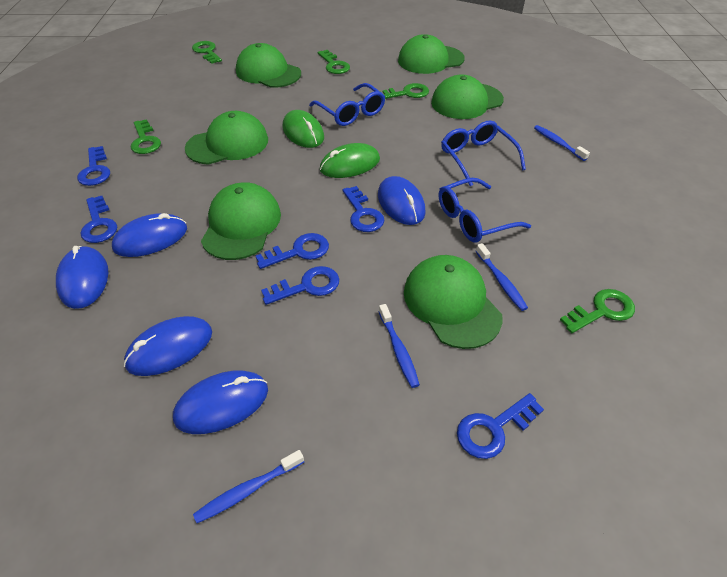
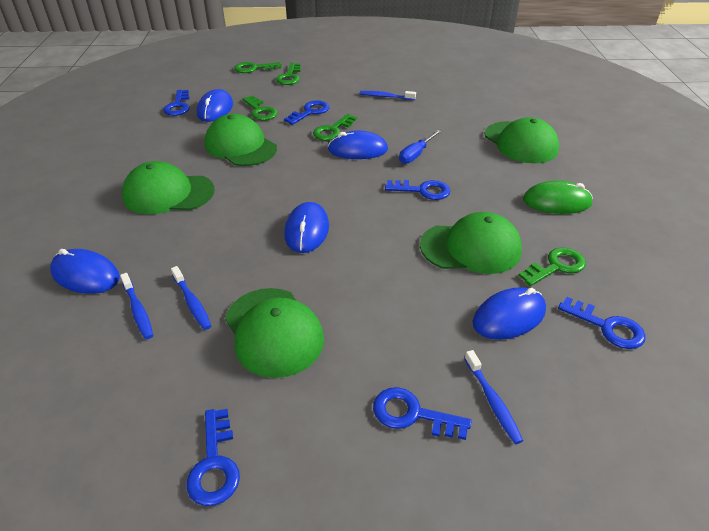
blue glasses: [309,83,385,126] [439,178,531,242] [441,120,526,186] = 3 -> none = 0
blue screwdriver: none = 0 -> [399,130,441,164] = 1
green cap: [185,111,268,165] [201,182,281,260] [236,43,301,88] [398,34,465,74] [404,255,502,349] [431,75,504,119] = 6 -> [122,161,215,214] [205,114,277,166] [225,288,324,378] [420,212,522,274] [485,117,559,163] = 5
green mouse: [283,110,324,148] [320,143,380,178] = 2 -> [523,181,593,214] = 1

